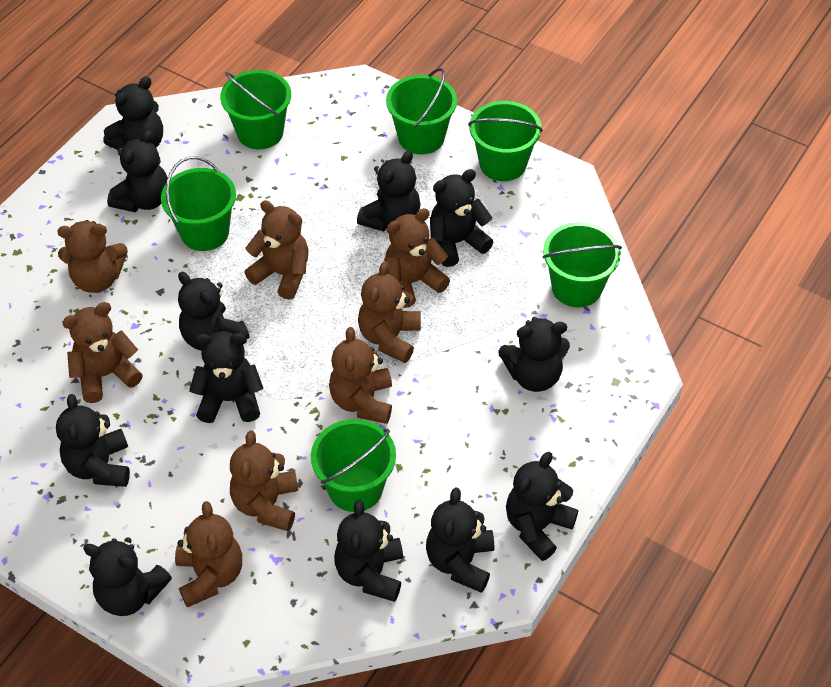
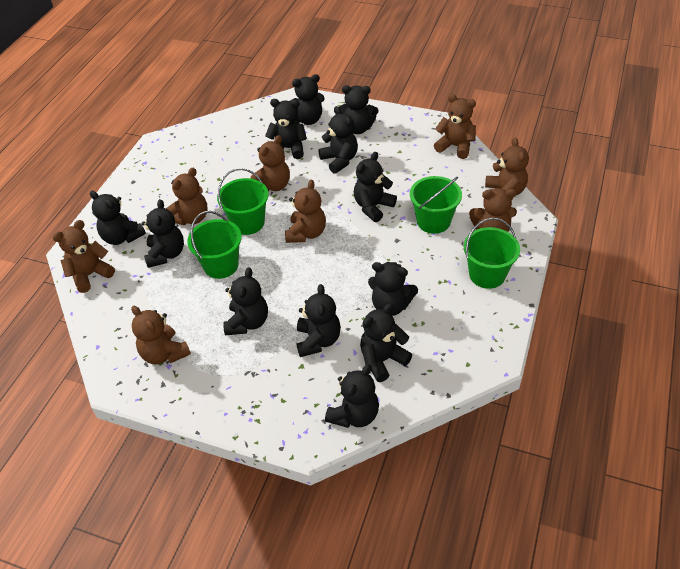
green bucket: [161,156,236,251] [220,70,291,149] [311,419,396,512] [386,68,457,154] [468,101,543,181] [543,222,622,307] = 6 -> [187,211,242,279] [217,168,268,235] [410,176,462,234] [464,218,520,289] = 4

